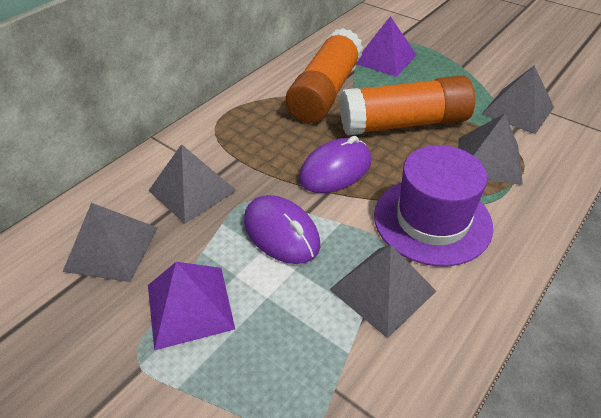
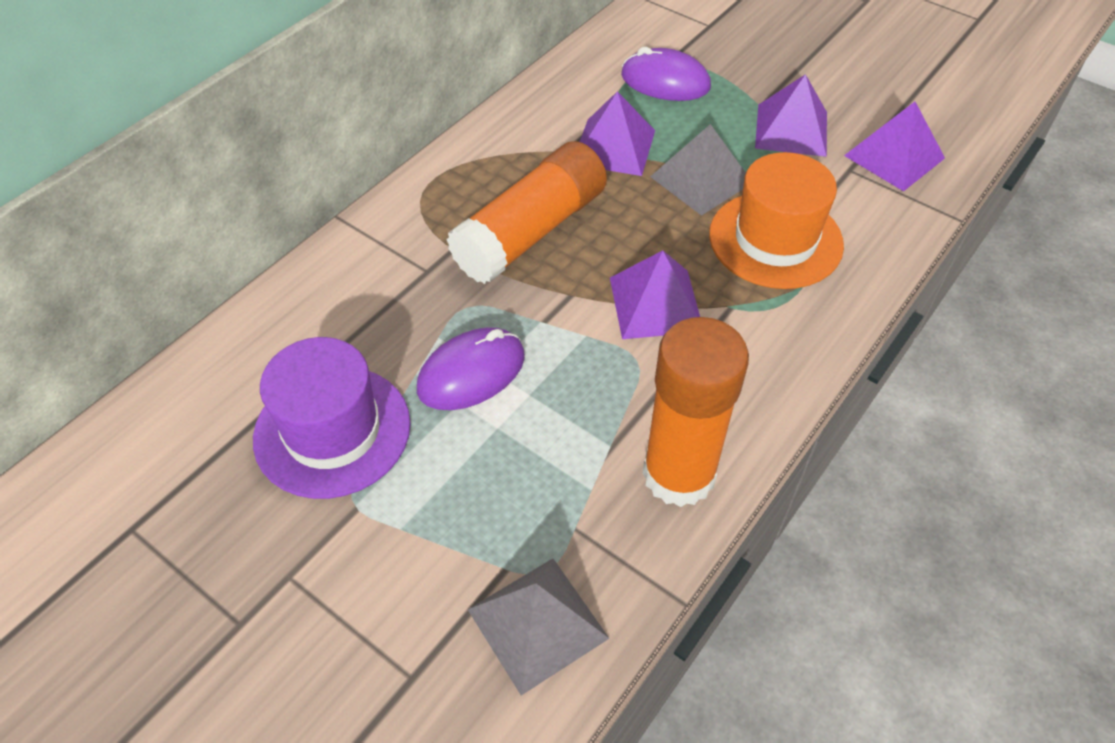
grey pyramid: [63,203,158,282] [148,144,237,224] [329,245,436,338] [458,114,523,185] [482,65,554,134] = 5 -> [467,559,610,695] [650,124,746,216] = 2
orange hat: none = 0 -> [709,152,844,289] = 1
purple pyramid: [148,262,235,350] [356,16,417,77] = 2 -> [580,91,655,176] [610,250,700,339] [755,74,827,157] [844,102,945,191] = 4

